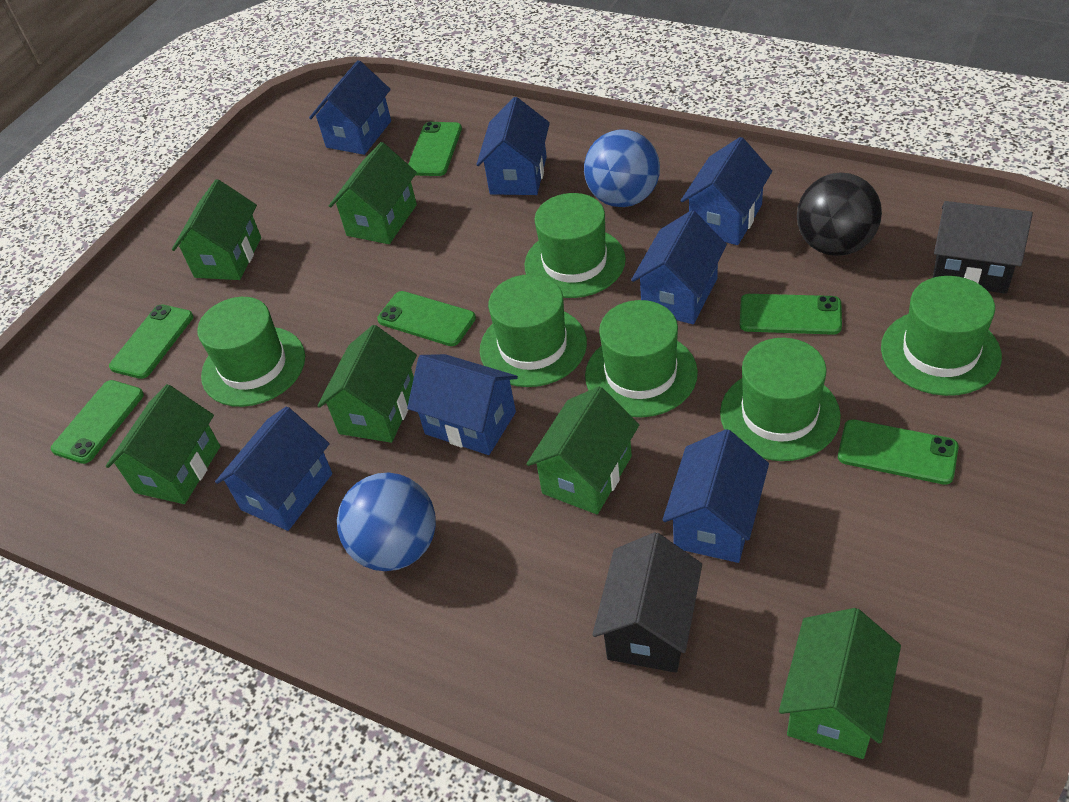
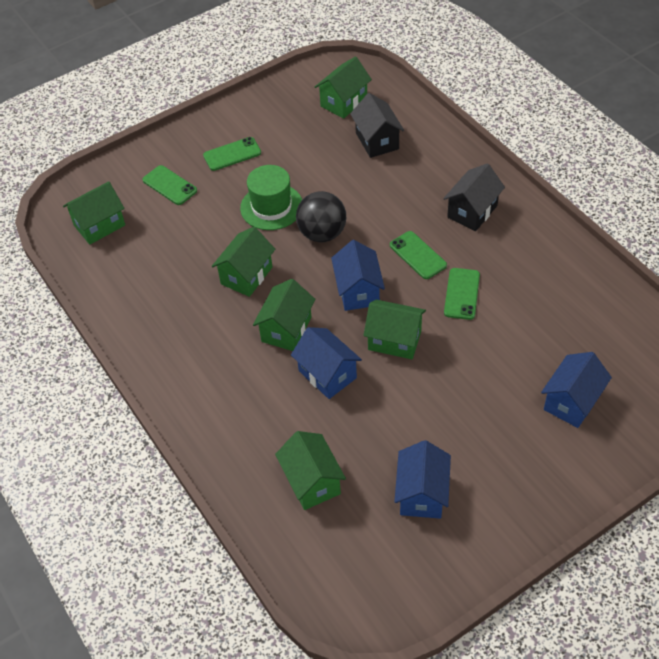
blue ball: [337,473,436,571] [584,129,660,207] = 2 -> none = 0
blue house: [215,406,333,531] [309,60,391,155] [407,354,518,455] [476,97,550,195] [631,210,727,324] [662,429,769,563] [681,137,772,245] = 7 -> [291,327,362,399] [331,240,385,311] [394,440,451,519] [541,352,612,428] = 4
green hat: [197,297,305,407] [480,274,587,387] [524,193,626,298] [585,300,698,417] [720,338,841,461] [881,276,1002,396] = 6 -> [240,165,302,230] = 1
green phone: [51,380,144,464] [109,305,193,379] [377,291,476,346] [408,122,462,176] [740,294,842,335] [838,419,959,485] = 6 -> [143,165,197,205] [203,137,261,171] [390,231,447,279] [444,268,480,320] = 4

